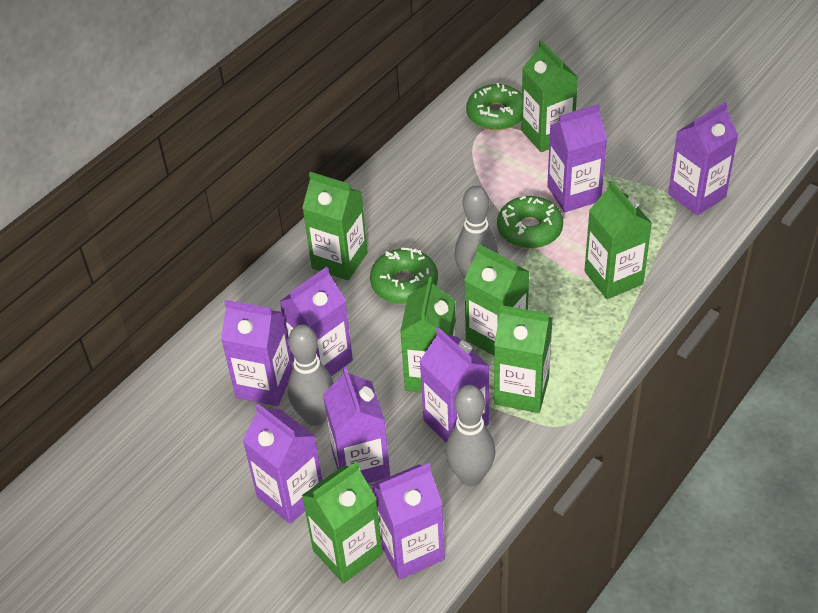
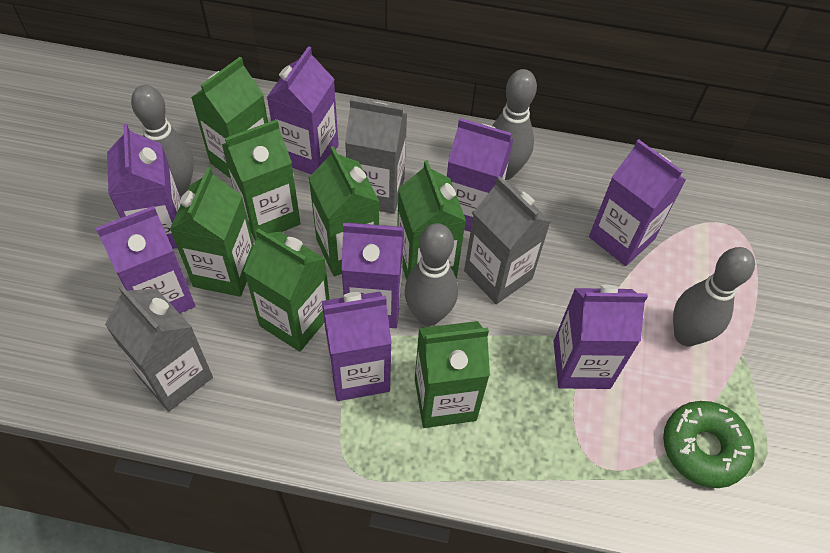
green donut: [370,247,438,304] [466,83,522,130] [497,196,563,248] = 3 -> [663,401,755,488] = 1
grey bowling pin: [288,324,334,426] [446,385,495,486] [454,186,498,279] = 3 -> [131,85,194,197] [404,223,458,326] [492,69,537,180] [673,247,755,347] = 4
grey carton: none = 0 -> [105,285,213,412] [345,98,407,214] [464,176,551,304] = 3

